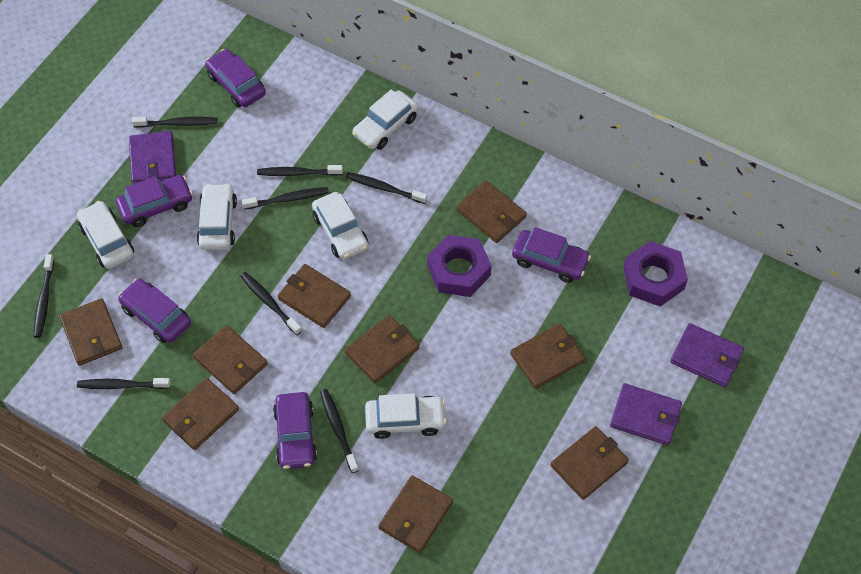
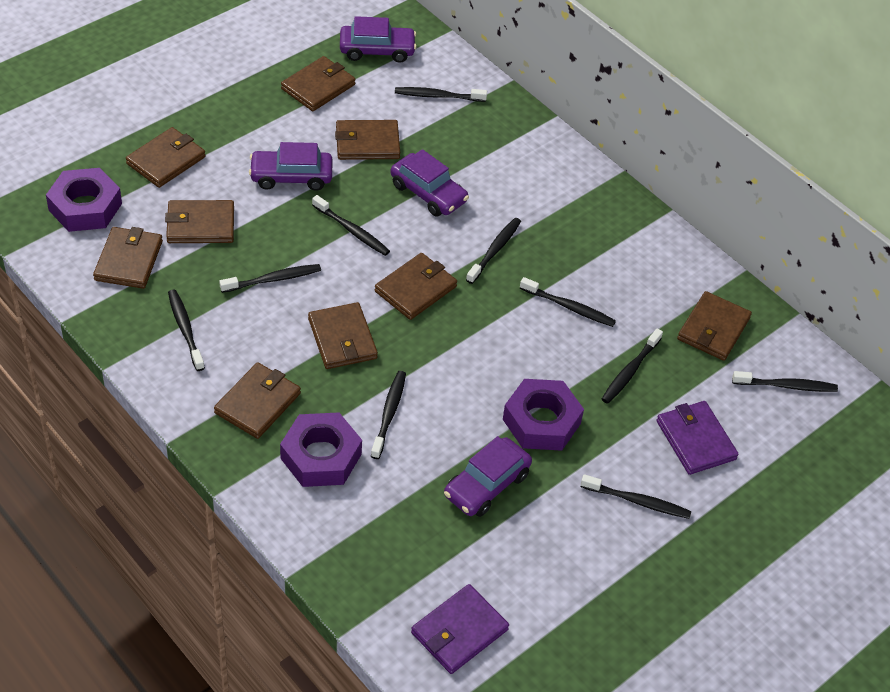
black toothbrush: [34,254,54,338] [77,378,171,389] [132,117,217,128] [240,272,302,335] [242,187,329,210] [257,165,343,176] [320,389,359,473] [346,172,427,204] = 8 -> [168,290,205,371] [219,264,321,293] [312,195,390,256] [371,371,406,459] [395,87,487,102] [466,218,521,284] [520,277,616,327] [581,474,691,519] [602,328,663,404] [732,371,838,392] = 10
purple car: [116,175,193,227] [118,279,191,343] [205,49,266,107] [273,392,317,469] [512,227,591,283] = 5 -> [249,142,332,191] [340,16,417,63] [390,149,469,216] [444,436,532,517] = 4
purple nut: [427,235,492,297] [623,241,688,306] = 2 -> [46,168,122,232] [280,412,362,487] [503,379,584,451] = 3
purple wallet: [129,131,176,184] [610,383,682,446] [670,323,744,387] = 3 -> [411,584,509,674] [657,401,739,475] = 2
white car: [77,201,134,269] [197,183,237,250] [312,192,368,260] [352,89,418,150] [365,393,447,439] = 5 -> none = 0

